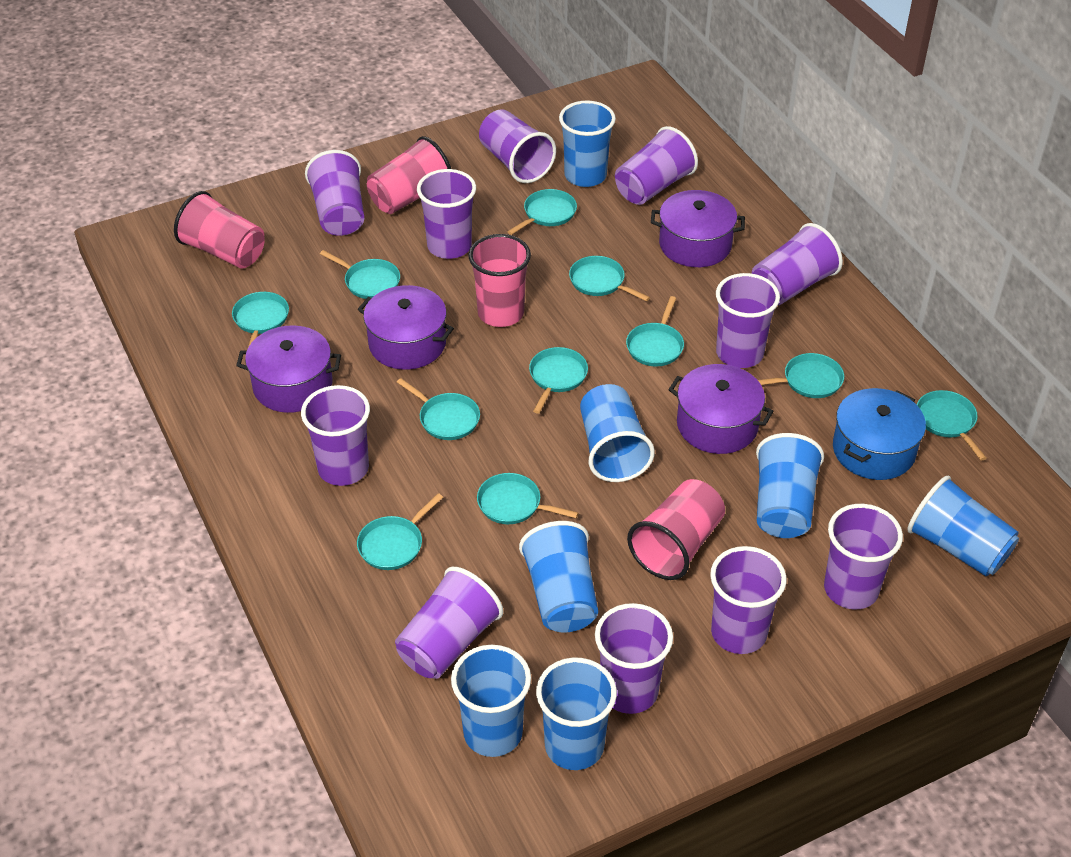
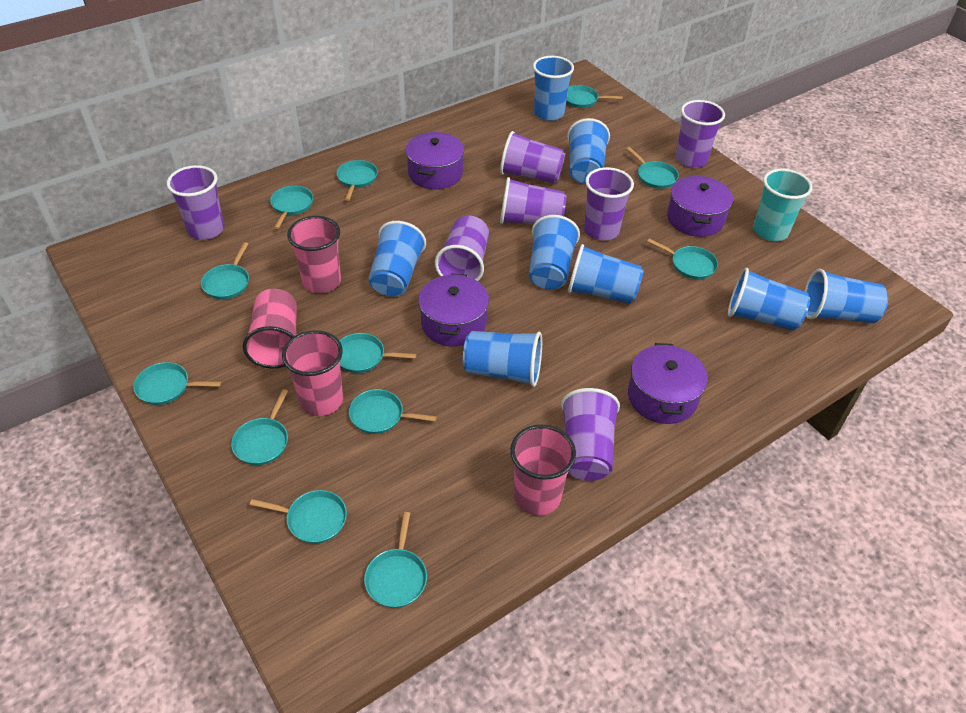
blue cup: [451,645,531,757] [519,521,598,633] [536,657,617,770] [559,101,616,187] [580,384,655,482] [756,433,824,538] [907,476,1019,576] = 7 -> [368,221,426,296] [463,331,542,387] [529,215,580,289] [533,56,574,121] [567,118,610,184] [568,244,644,304] [728,268,810,331] [804,269,888,323] = 8
blue pot: [833,388,926,480] = 1 -> none = 0
purple cup: [301,385,370,486] [305,150,364,236] [395,567,503,679] [417,169,476,259] [479,109,556,183] [595,603,673,714] [615,126,698,205] [710,546,787,654] [716,273,780,368] [752,223,843,305] [824,504,903,609] = 11 -> [167,165,224,240] [435,216,489,281] [500,131,565,183] [500,177,566,224] [561,388,620,481] [584,167,634,240] [675,100,725,168] = 7
turquoise cup: none = 0 -> [753,169,812,241] = 1
turquoise pan: [232,292,289,347] [320,250,400,299] [357,493,443,570] [397,378,480,440] [477,473,579,524] [507,189,577,235] [529,347,588,414] [569,256,650,301] [626,296,684,367] [758,353,844,398] [917,390,986,461] = 11 -> [133,362,221,405] [201,242,249,299] [231,389,288,465] [250,490,347,544] [270,186,313,229] [336,160,378,201] [339,333,416,373] [349,389,437,434] [364,512,427,608] [566,85,623,108] [627,147,679,189] [647,239,718,279] = 12

